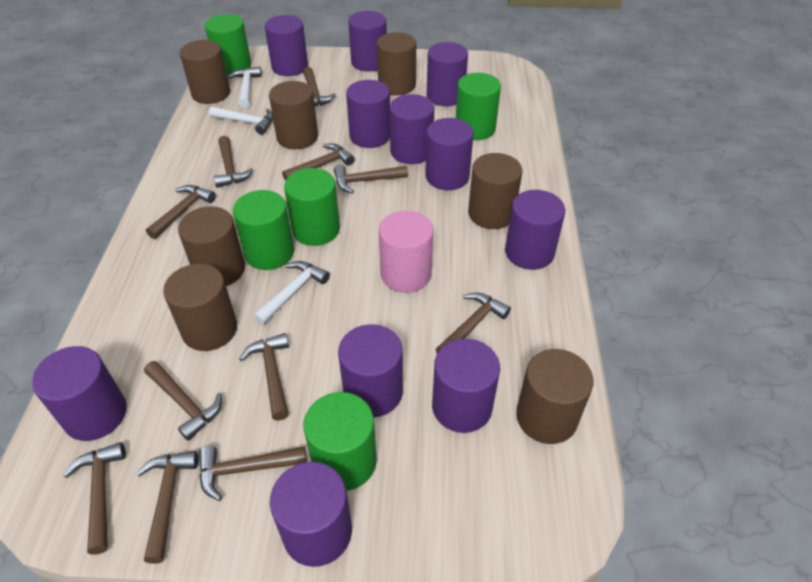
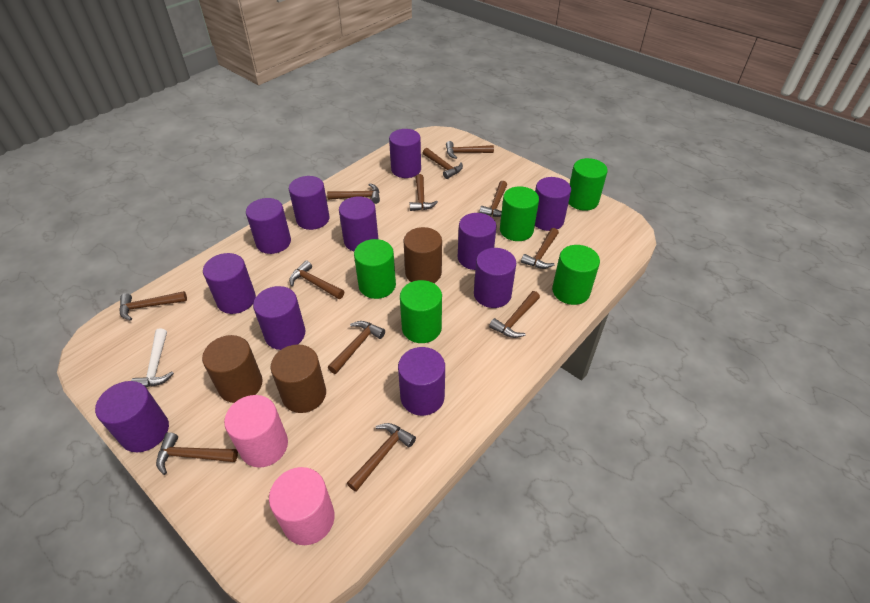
brown cylinder: [163,264,237,351] [178,206,245,286] [180,40,230,104] [269,81,318,149] [377,32,416,96] [468,153,522,229] [516,349,594,444] = 7 -> [202,335,263,403] [271,344,326,413] [403,227,442,283] = 3
brown hammer: [63,442,126,555] [136,451,199,564] [144,361,222,441] [146,185,216,239] [199,446,307,501] [214,136,253,188] [239,333,289,421] [282,143,355,181] [303,67,336,106] [334,165,408,194] [436,293,511,353] = 11 -> [119,291,187,321] [156,432,238,475] [289,260,344,299] [327,183,380,204] [328,321,385,374] [347,423,416,492] [410,174,438,211] [423,148,463,179] [446,141,494,159] [479,181,507,217] [489,291,540,338] [521,228,559,269] = 12
pink cylinder: [379,211,434,293] = 1 -> [224,395,288,468] [269,467,334,545] = 2
white hammer: [209,106,273,135] [228,67,262,108] [253,261,330,325] = 3 -> [131,328,174,387] = 1

